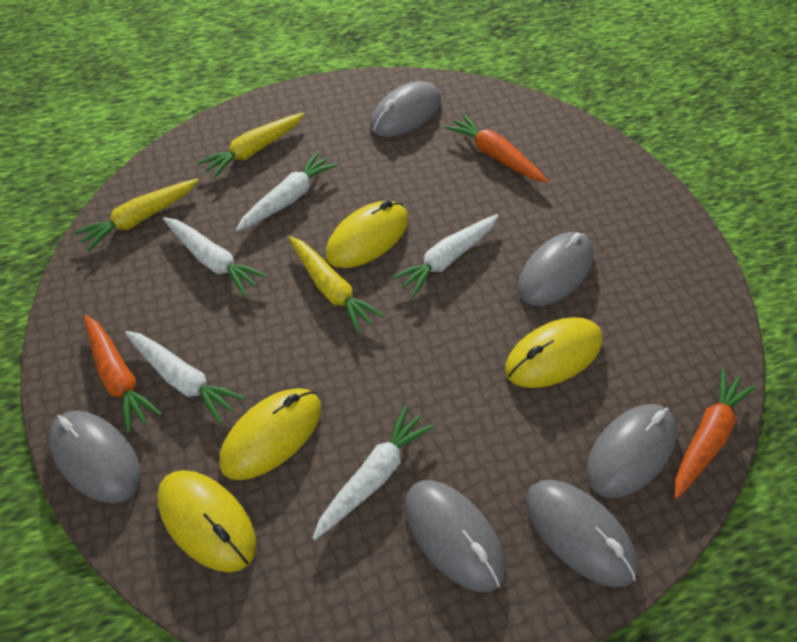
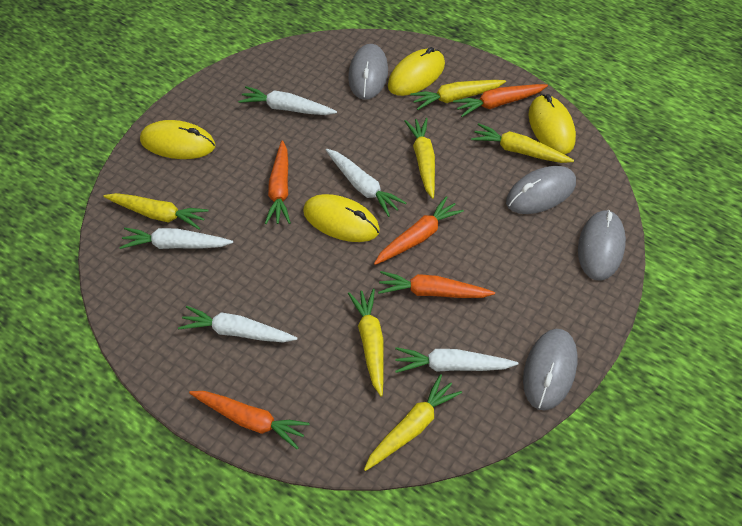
grey mouse: [49,411,141,504] [370,81,441,137] [405,480,506,592] [518,232,594,306] [526,480,638,587] [586,404,677,498] = 6 -> [348,44,388,100] [506,166,576,214] [523,329,578,410] [578,210,626,281] = 4
orange carrot: [84,315,162,433] [445,114,548,182] [675,368,756,499] = 3 -> [189,391,310,449] [265,140,291,224] [374,196,464,265] [378,271,495,298] [453,84,548,117] = 5
yellow carrot: [74,179,199,251] [197,112,305,179] [289,236,385,334] = 3 -> [103,193,209,230] [348,289,383,397] [364,374,462,471] [404,118,435,199] [410,80,506,110] [471,123,574,163] = 6

